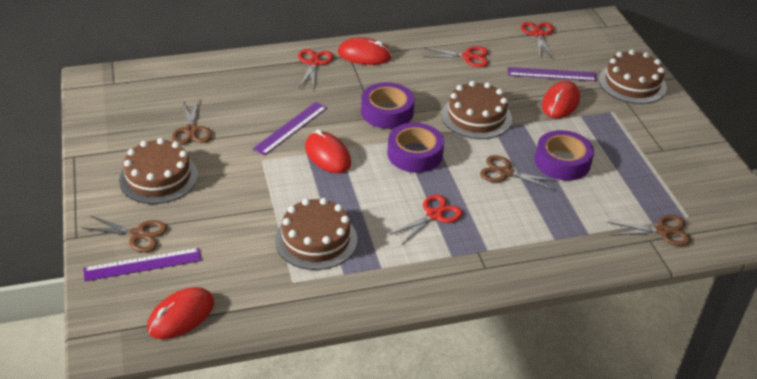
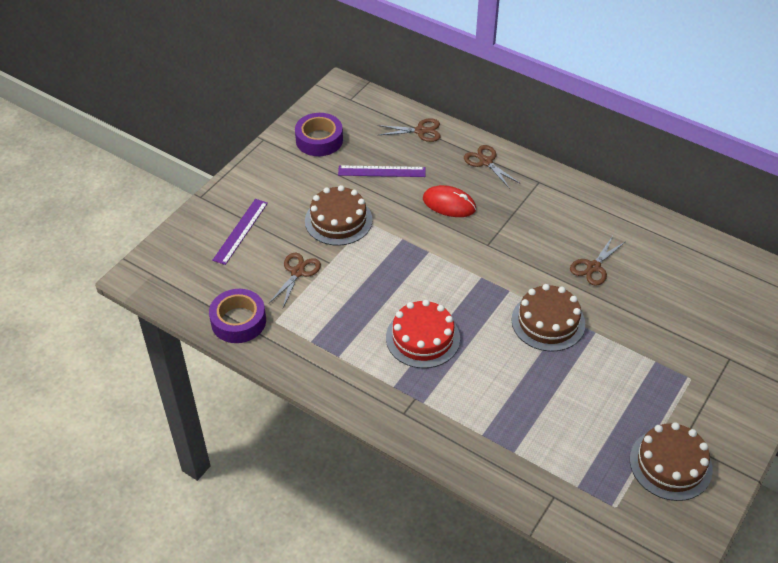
brown cake: [119,138,198,204] [275,198,357,270] [442,81,512,139] [599,50,667,104] = 4 -> [305,185,373,246] [511,284,585,352] [630,422,713,501] = 3
purple ruler: [83,248,202,281] [253,102,327,155] [508,67,598,81] = 3 -> [212,199,268,265] [338,165,425,177] = 2
purple tape: [361,82,415,129] [387,123,444,173] [535,130,594,181] = 3 -> [209,289,266,343] [295,113,343,156] = 2
red cake: none = 0 -> [386,300,460,368] = 1
red mouse: [147,287,214,339] [305,129,351,173] [338,37,392,65] [542,81,580,118] = 4 -> [423,185,476,217] = 1
red scissors: [298,49,333,89] [389,194,463,245] [423,46,489,67] [521,22,554,58] = 4 -> none = 0

